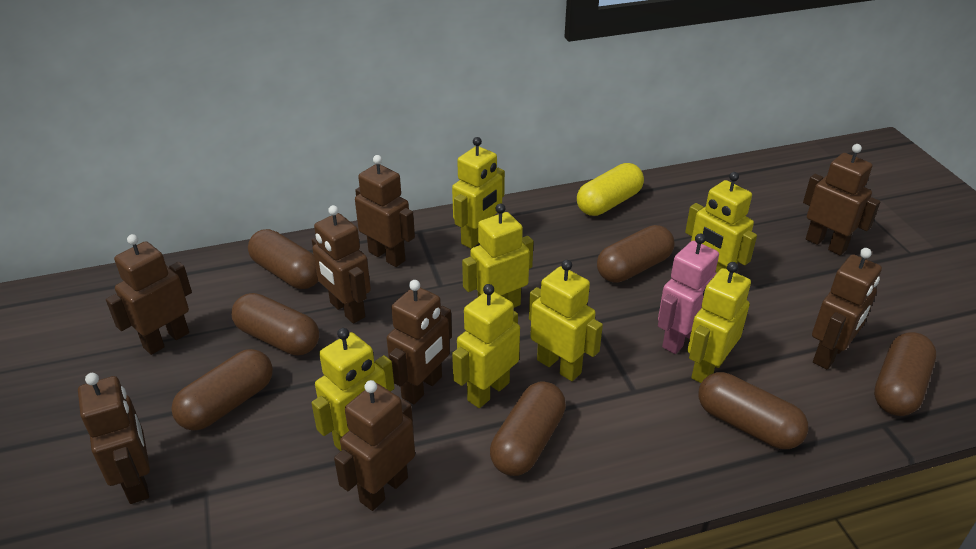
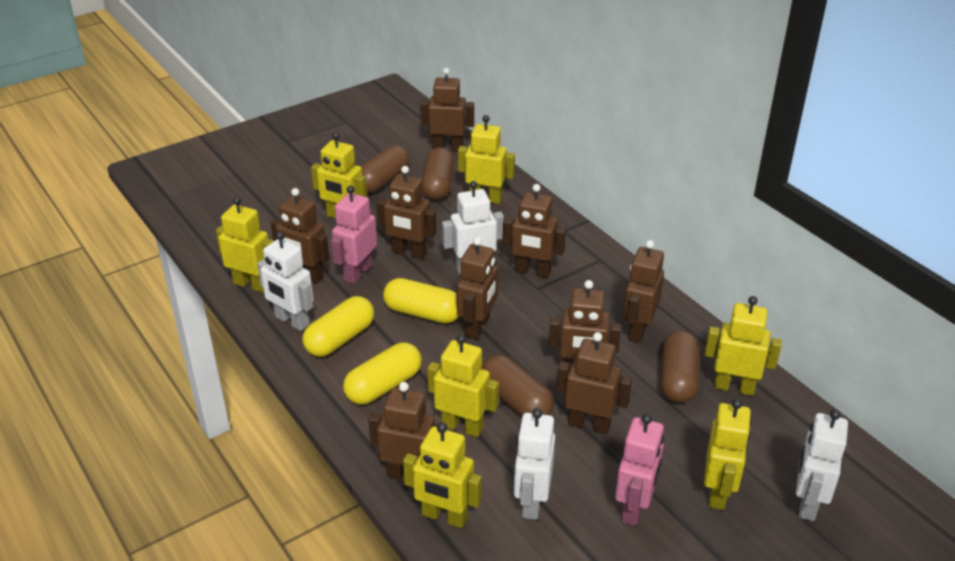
brown capsule: [171,349,273,431] [232,293,319,356] [248,229,318,289] [490,382,566,476] [597,225,674,283] [698,372,808,449] [874,332,936,416] = 7 -> [361,145,410,193] [422,147,454,200] [481,355,554,416] [661,330,699,403] = 4
brown robot: [78,373,150,504] [106,234,192,355] [312,205,371,324] [334,380,415,511] [355,155,415,267] [387,280,452,404] [803,144,880,255] [812,248,882,370] = 8 -> [271,188,329,284] [369,382,438,479] [376,166,436,259] [420,68,474,152] [457,237,498,340] [503,184,566,278] [549,280,621,367] [556,332,632,434] [623,240,664,343] = 9
pink robot: [658,233,719,354] = 1 -> [331,186,377,284] [615,414,664,526] = 2
white robot: none = 0 -> [257,231,314,331] [442,181,504,274] [514,408,555,520] [796,409,848,521] = 4
yellow capsule: [577,163,644,216] = 1 -> [302,296,374,357] [343,342,422,405] [383,278,459,323] = 3

